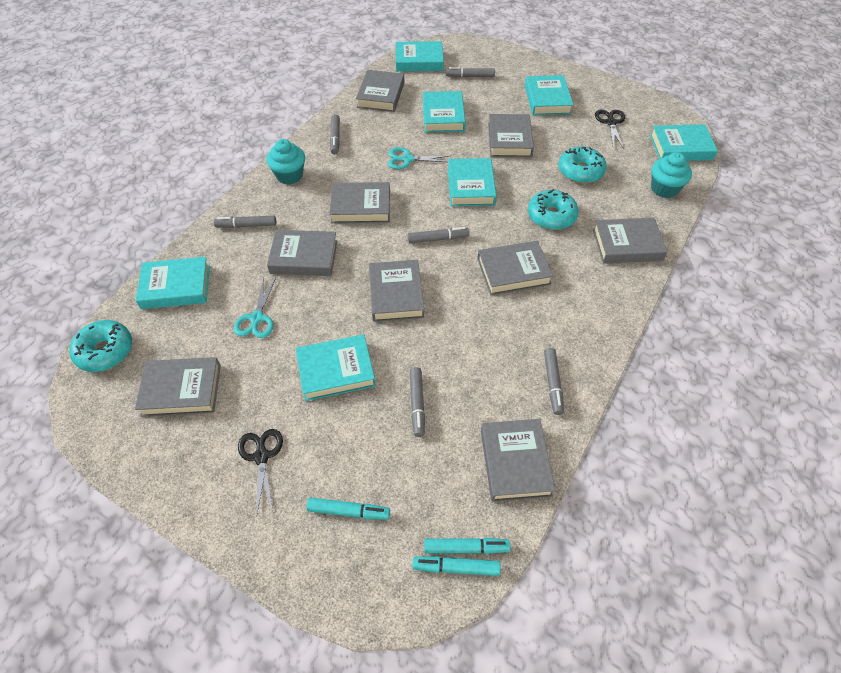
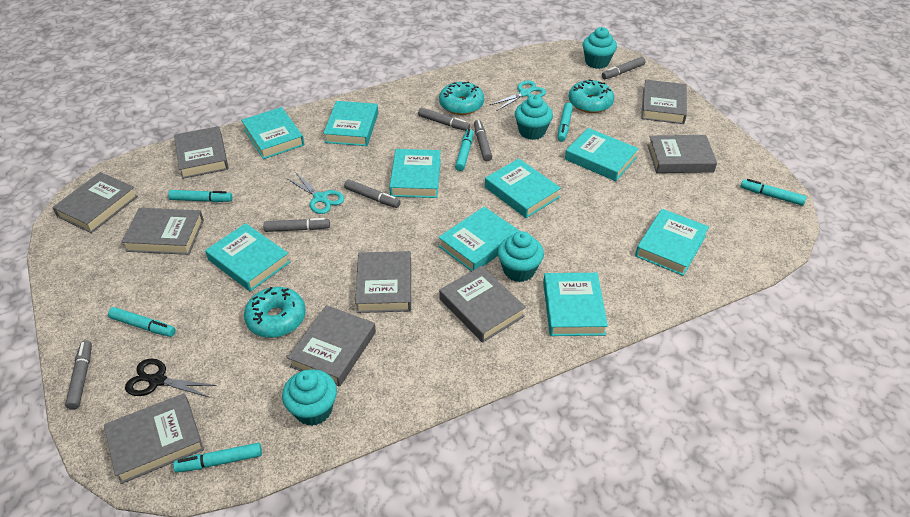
black scissors: [238,429,283,513] [595,110,625,149] = 2 -> [125,358,217,398] = 1
turquoise book: [136,257,210,309] [296,334,376,401] [396,41,444,72] [423,91,466,132] [448,158,497,206] [525,75,573,115] [650,124,718,161] = 7 -> [205,223,290,292] [241,107,305,159] [323,101,378,146] [389,149,441,198] [438,207,519,271] [485,159,561,218] [543,273,608,336] [565,128,639,181] [635,209,709,276] = 9
turquoise cupcake: [266,139,305,184] [651,152,692,198] = 2 -> [282,369,337,426] [498,231,544,282] [515,95,553,140] [583,27,617,69] = 4
turquoise marker: [307,498,390,520] [412,556,501,576] [424,538,510,554] = 3 -> [108,307,176,337] [168,190,233,202] [173,443,262,473] [455,129,474,171] [558,103,573,142] [740,179,807,206] = 6

